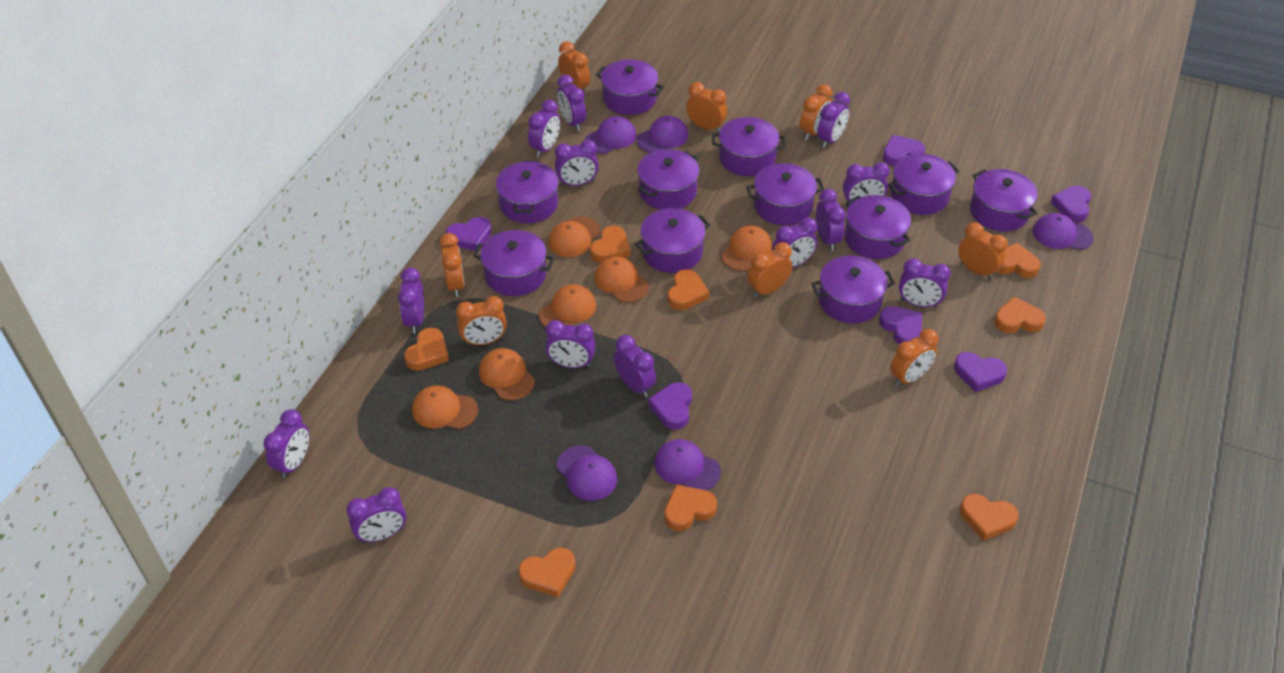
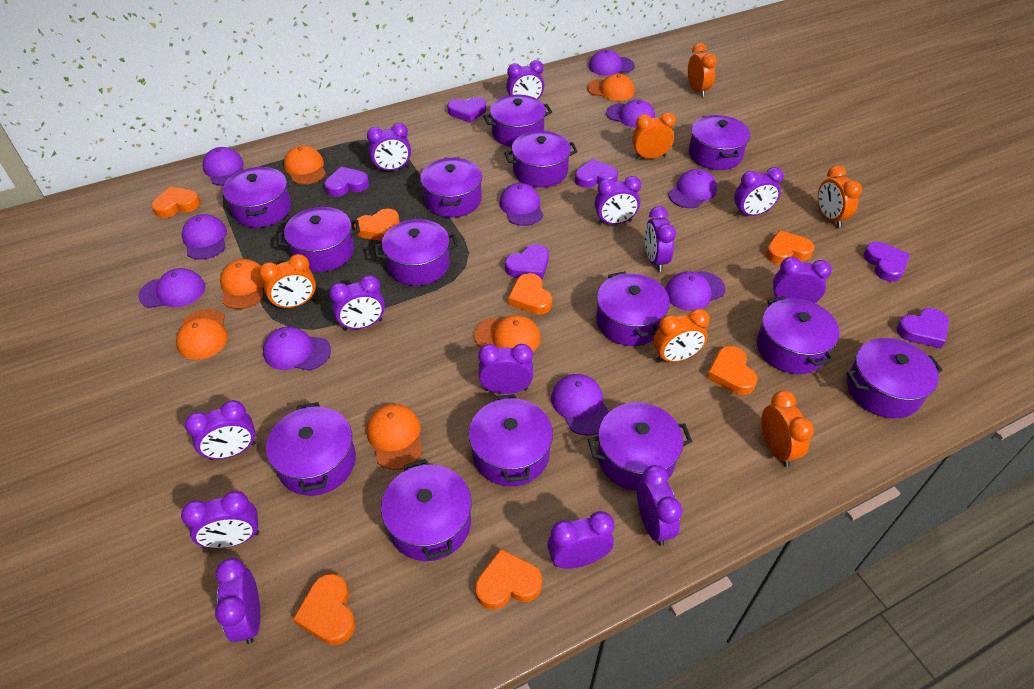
orange clock: [439,233,465,297] [456,296,507,346] [558,41,590,95] [686,82,727,132] [748,242,792,298] [800,84,832,140] [890,329,938,387] [958,222,1008,279] = 8 -> [259,254,316,310] [632,112,676,159] [653,309,710,362] [688,43,717,97] [761,390,814,467] [818,166,862,228] = 6
orange heart: [404,328,449,371] [518,548,576,597] [590,226,630,263] [664,484,717,531] [667,269,709,310] [960,494,1018,541] [994,297,1046,333] [996,243,1041,278] = 8 -> [151,186,200,218] [293,574,355,645] [354,209,400,241] [475,549,542,610] [508,273,552,315] [707,346,757,395] [766,230,814,265] = 7
purple cap: [556,445,617,501] [585,116,636,154] [637,116,688,153] [654,439,721,490] [1033,213,1094,250] = 5 -> [139,268,205,308] [182,214,227,260] [203,147,244,186] [263,327,331,371] [499,183,543,226] [551,374,609,435] [589,50,635,76] [606,99,655,128] [665,271,726,311] [668,169,717,208] = 10
purple pot: [473,230,555,296] [496,160,558,223] [596,59,664,115] [635,208,710,273] [637,149,699,210] [712,117,786,176] [746,163,824,226] [811,256,895,324] [845,195,911,259] [888,153,959,215] [970,169,1038,232] = 11 -> [223,166,291,228] [266,402,356,496] [277,207,360,272] [374,219,458,286] [381,459,472,561] [420,157,482,217] [469,394,553,486] [483,95,552,147] [504,131,578,187] [588,402,692,491] [596,271,670,346] [689,115,750,170] [757,296,840,374] [846,338,943,419] = 14

